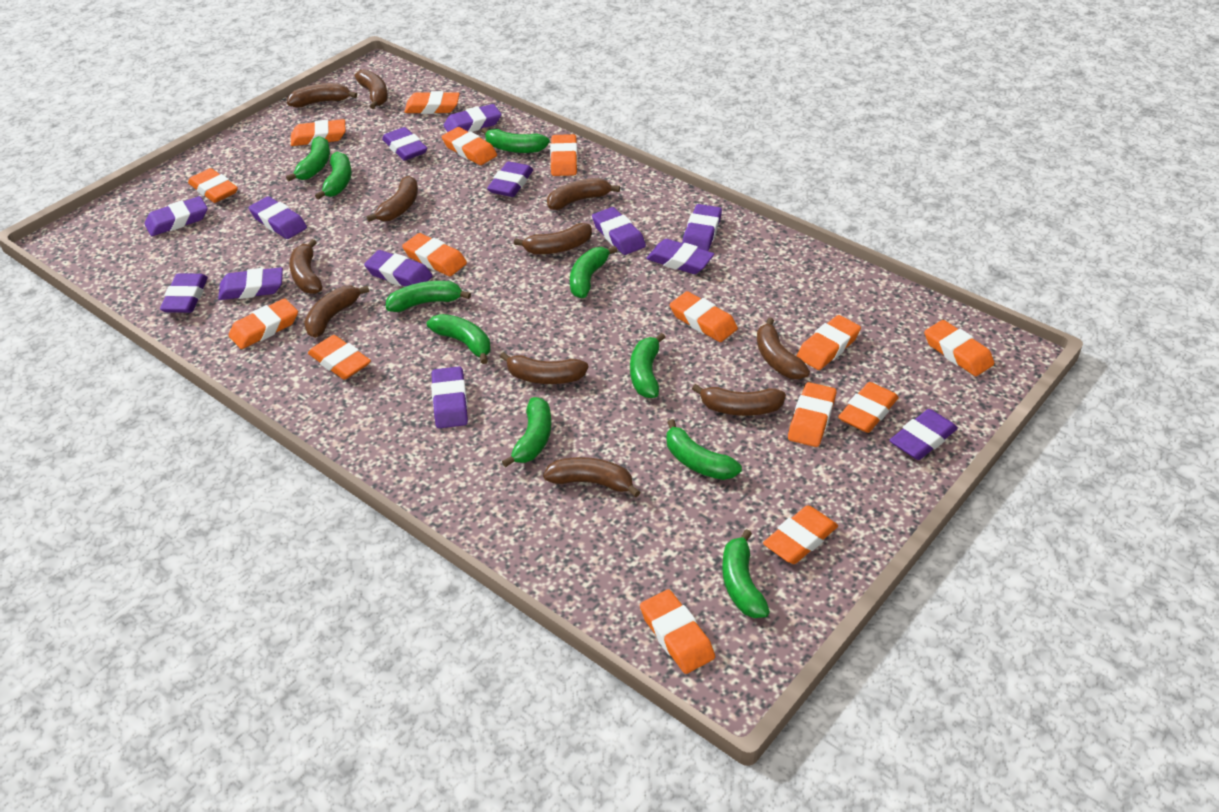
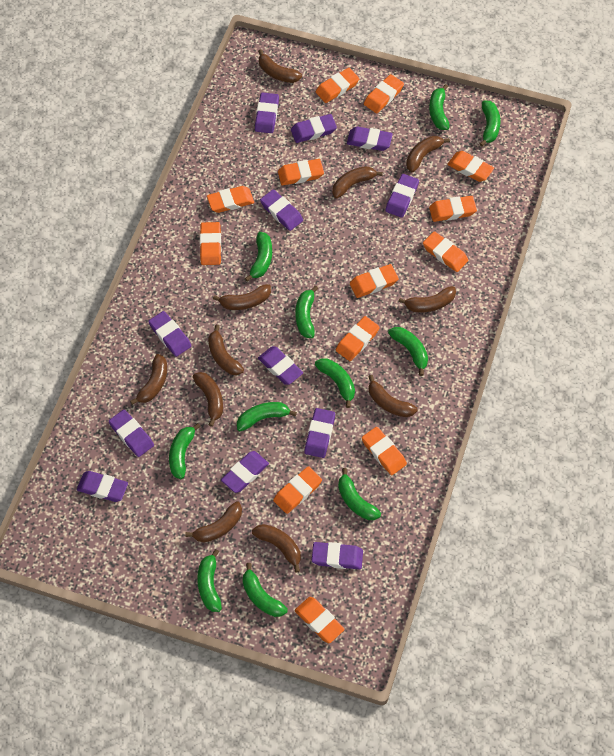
green banana: [286,136,330,181] [315,152,352,200] [386,281,471,312] [427,314,491,364] [481,127,550,153] [502,397,551,467] [570,246,618,298] [630,333,665,398] [666,419,742,480] [722,529,770,618] = 10 -> [169,423,201,479] [197,549,222,612] [237,402,297,431] [242,563,288,617] [245,232,272,281] [295,285,318,338] [315,358,355,408] [338,468,381,520] [388,327,428,376] [429,84,450,130] [480,101,500,147] = 11
orange eraser: [188,168,238,203] [229,298,298,349] [291,119,346,146] [308,335,371,380] [402,233,467,276] [404,91,460,114] [442,127,497,165] [550,134,578,176] [640,589,715,674] [670,291,738,342] [763,505,838,564] [788,382,836,447] [797,315,861,370] [838,382,899,433] [924,320,994,376] = 15 -> [200,222,221,265] [207,186,254,213] [273,466,322,514] [278,159,324,186] [295,597,345,643] [316,68,359,103] [336,316,380,361] [350,264,399,298] [362,427,407,475] [364,74,404,113] [423,231,468,272] [429,196,477,222] [447,151,494,182] = 13
purple eraser: [145,196,208,236] [160,273,208,313] [218,267,283,300] [249,196,307,239] [364,250,433,287] [382,127,427,161] [431,366,468,428] [444,104,501,132] [487,161,533,197] [592,207,646,255] [646,239,714,274] [682,204,722,251] [890,409,958,460] = 13 -> [77,471,128,502] [109,410,154,457] [148,311,191,357] [221,451,269,493] [255,93,279,133] [258,346,303,385] [260,189,303,231] [291,114,337,143] [305,408,335,458] [312,542,363,569] [347,127,393,151] [385,174,419,218] = 12

